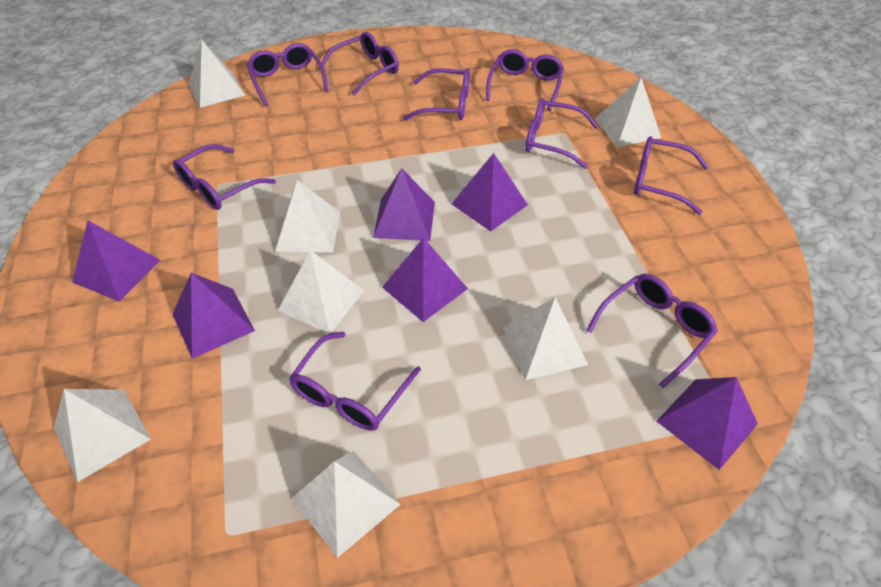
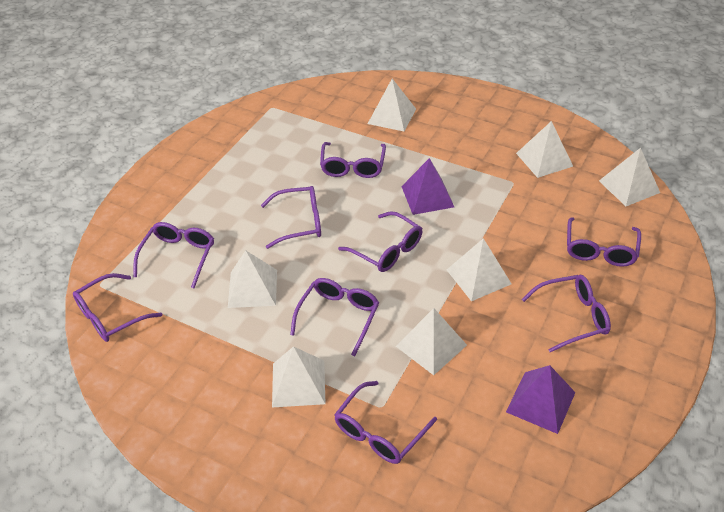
purple pyramid: [72,220,160,302] [173,273,255,359] [373,169,435,241] [382,237,468,322] [451,153,528,232] [656,377,758,470] = 6 -> [401,158,454,215] [506,365,576,434] = 2

